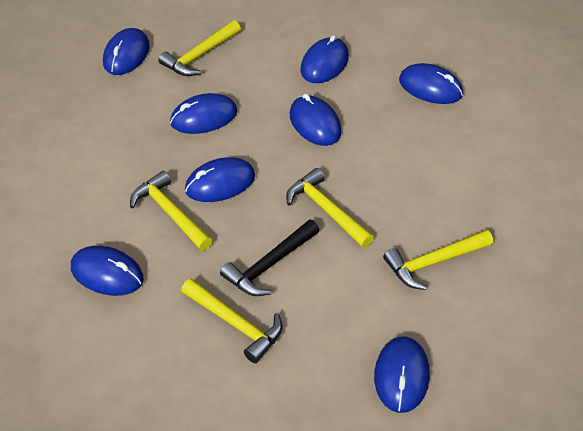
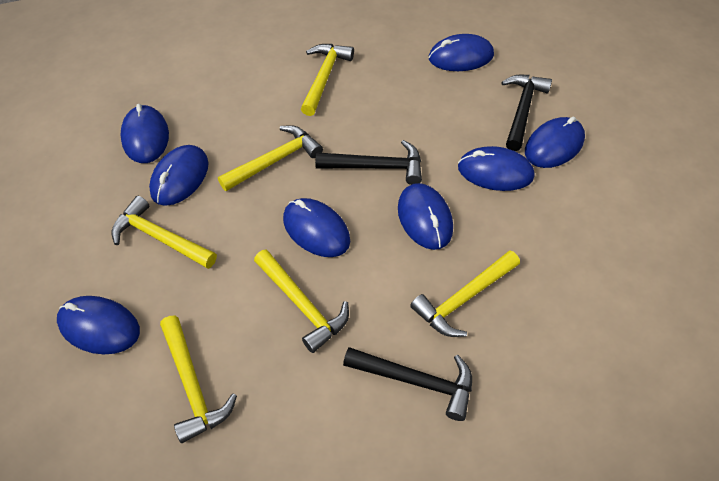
black hammer: [220,219,320,296] = 1 -> [315,140,422,185] [343,347,472,421] [501,75,552,151] = 3
yellow hammer: [130,171,213,251] [158,20,241,76] [181,279,282,363] [286,168,374,248] [383,230,493,290] = 5 -> [111,196,217,269] [160,316,237,443] [218,125,323,191] [254,249,349,353] [301,44,354,116] [410,250,520,337] = 6

